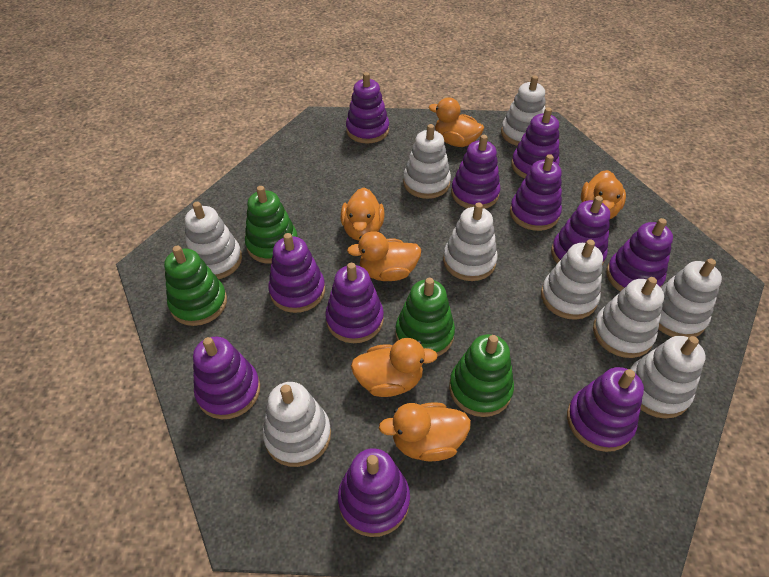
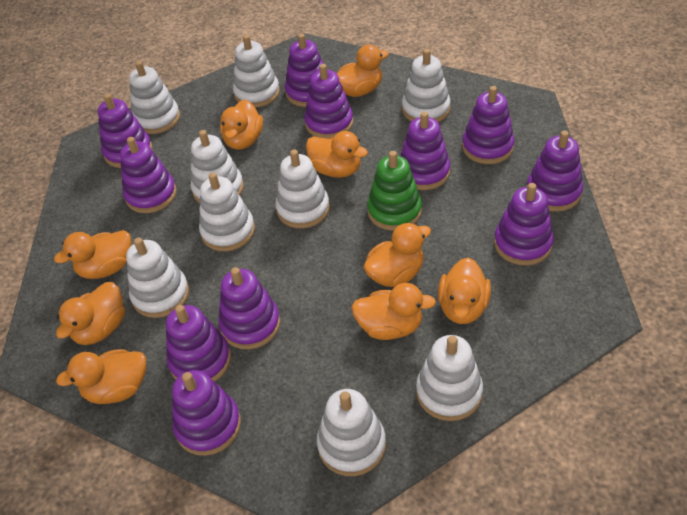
green stacking toy: [164,246,227,326] [245,186,298,264] [395,278,455,357] [449,334,514,417] = 4 -> [367,151,422,231] = 1
orange duck: [341,188,384,240] [347,231,421,281] [351,338,438,397] [379,402,471,462] [429,98,484,147] [581,170,626,219] = 6 -> [54,230,131,279] [56,282,125,345] [56,349,146,404] [220,100,263,150] [306,131,368,178] [337,44,389,97] [351,283,436,340] [363,223,431,287] [438,258,491,324] = 9

